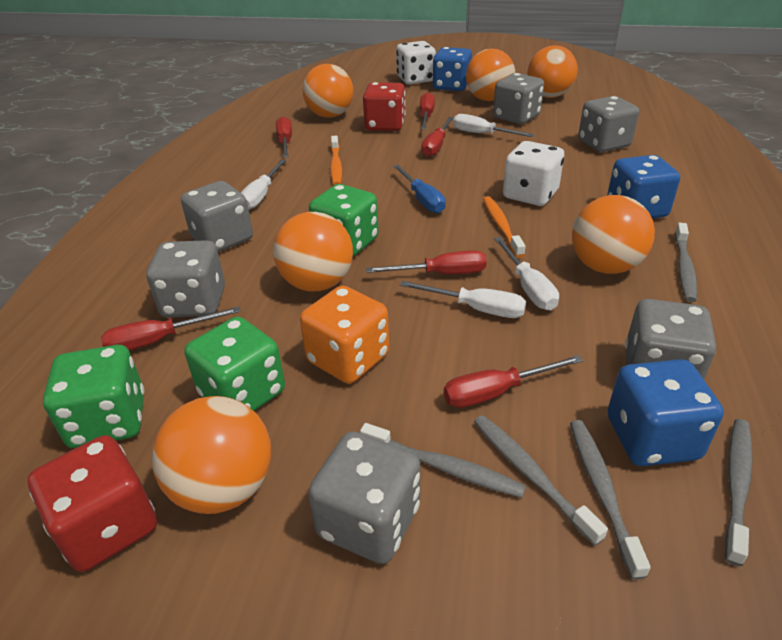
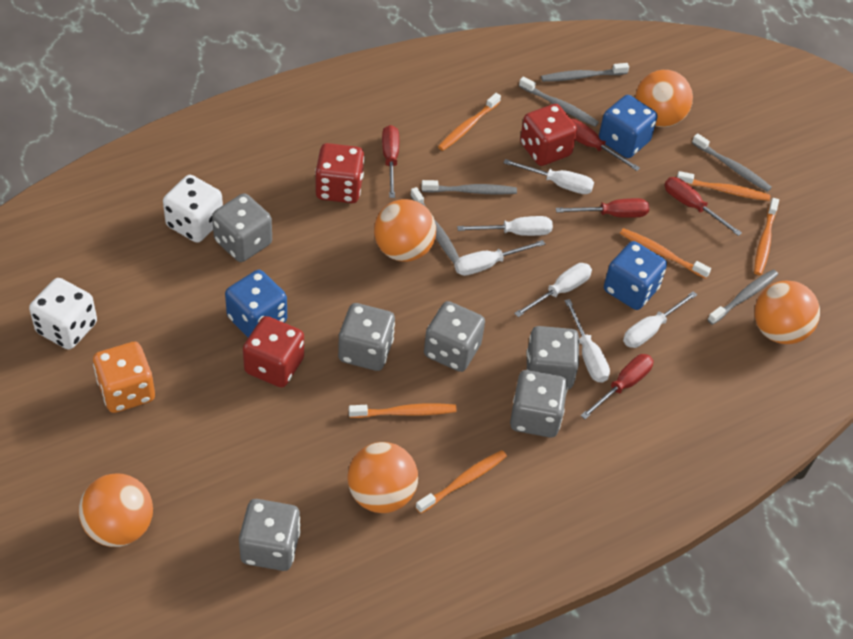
blue screwdriver: [393,165,446,213] = 1 -> none = 0
green dice: [43,345,144,448] [184,317,285,411] [309,184,378,256] = 3 -> none = 0
grey toothbrush: [360,423,526,498] [474,415,608,546] [570,420,651,580] [675,223,697,302] [725,419,753,566] = 5 -> [410,187,459,264] [421,180,517,195] [519,76,599,127] [541,63,629,82] [692,133,772,192] [707,269,778,325] = 6
orange ball: [152,396,271,514] [273,212,353,291] [303,64,353,118] [466,49,515,101] [527,45,578,98] [572,195,655,274] = 6 -> [78,473,153,547] [347,442,418,513] [374,199,436,262] [635,70,693,127] [754,280,820,344] = 5
orange toothbrush: [330,136,342,185] [483,196,525,258] = 2 -> [349,404,457,418] [416,450,507,514] [438,93,501,151] [620,228,711,279] [677,171,770,201] [754,198,779,275] = 6
red dice: [28,435,157,572] [363,82,405,131] = 2 -> [243,316,304,387] [315,143,364,203] [520,104,577,166] = 3
red screwdriver: [101,306,240,350] [276,116,292,158] [366,250,487,274] [420,93,435,129] [421,117,454,157] [444,355,583,408] = 6 -> [382,125,399,198] [556,198,649,218] [571,119,640,171] [580,354,654,419] [664,177,742,236] = 5
white screwdriver: [241,159,286,210] [400,281,526,318] [453,114,535,137] [494,237,559,310] = 4 -> [454,240,545,276] [457,216,553,236] [504,159,594,194] [514,263,592,317] [565,299,610,383] [623,291,697,348] = 6

